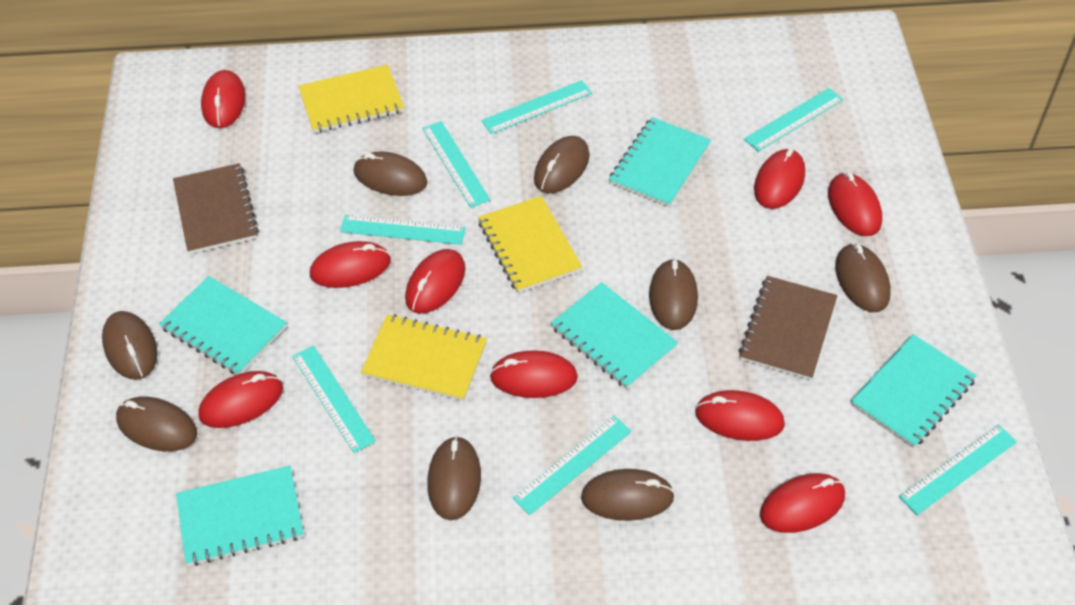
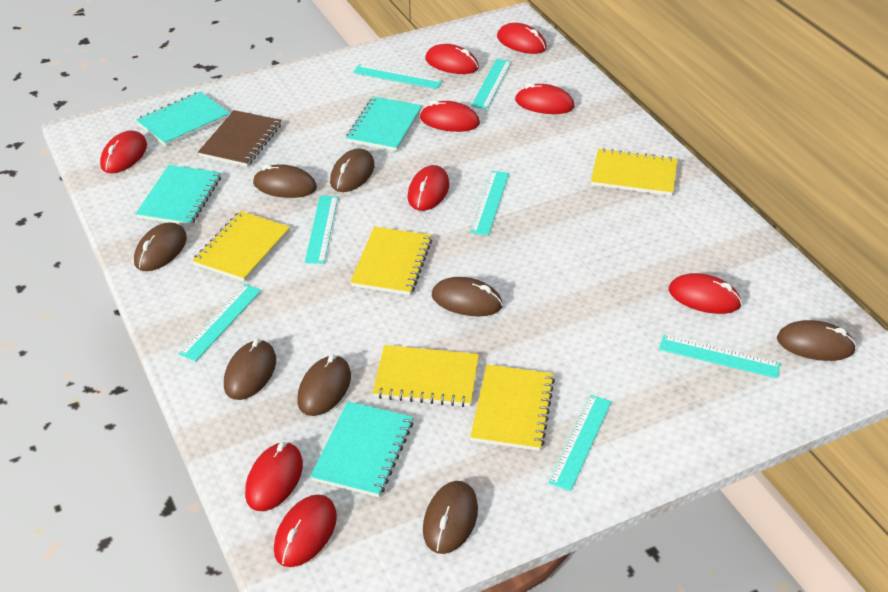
brown notebook: [173,163,259,254] [739,276,837,380] = 2 -> [198,110,282,167] = 1
turquoise notebook: [159,276,287,375] [176,466,304,566] [551,282,678,389] [609,117,711,207] [851,334,977,448] = 5 -> [136,92,230,146] [136,165,221,226] [310,401,414,497] [346,97,422,151] = 4
yellow notebook: [299,65,404,133] [361,314,487,401] [478,196,582,293] = 3 -> [192,211,290,282] [350,227,432,295] [373,345,479,407] [470,364,555,451] [591,148,678,196] = 5

